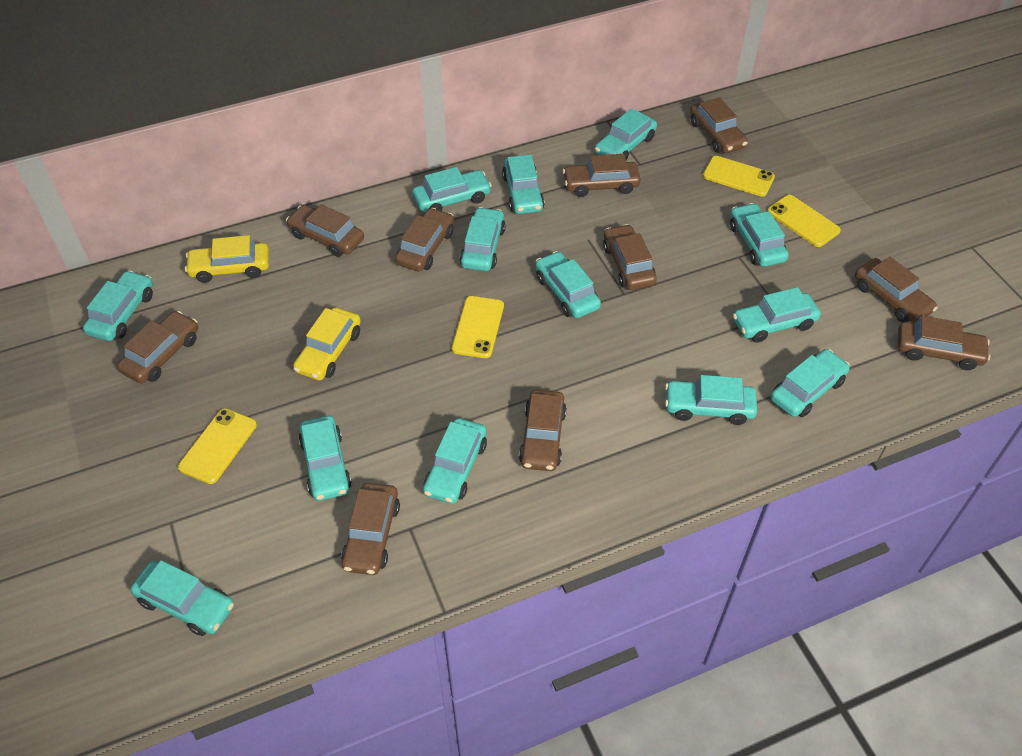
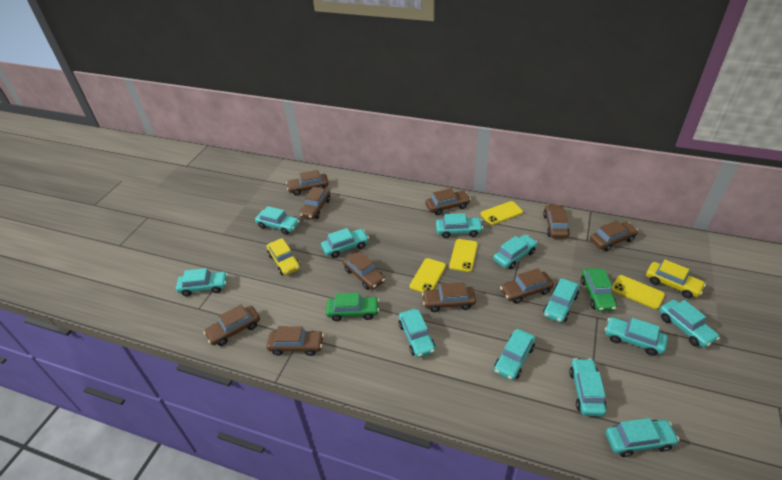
green car: none = 0 -> [326,293,379,321] [581,268,617,312] = 2
turquoise car: [83,270,153,341] [130,560,234,636] [298,416,352,501] [412,167,492,212] [423,418,487,504] [460,207,506,271] [502,155,545,214] [535,251,601,318] [595,108,657,160] [665,375,757,425] [730,203,789,267] [733,287,821,343] [770,349,850,417] = 13 -> [176,268,228,296] [255,206,300,235] [321,228,369,258] [398,309,435,358] [436,213,483,238] [493,234,538,269] [494,329,535,381] [543,278,579,323] [569,358,607,416] [605,317,668,356] [605,418,679,457] [659,300,720,348] = 12

